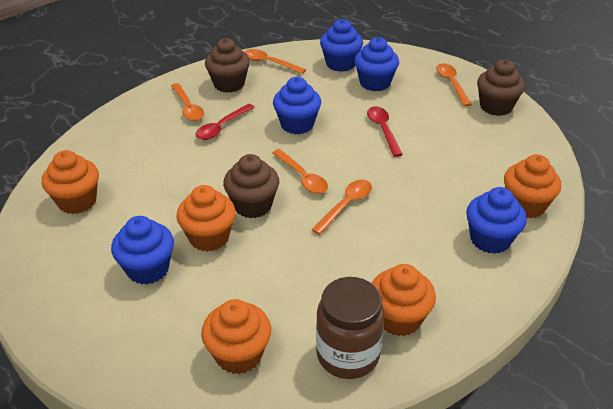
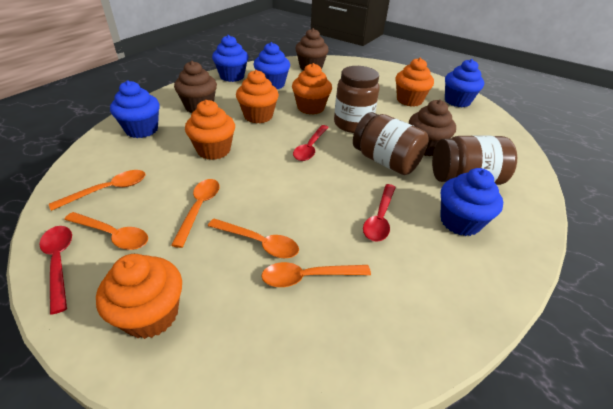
brown jar: [316,277,385,379] = 1 -> [334,66,380,133] [353,112,429,175] [432,135,517,185] = 3
red spoon: [195,104,254,140] [367,107,403,157] = 2 -> [39,226,72,314] [293,125,329,161] [363,184,396,242] = 3

